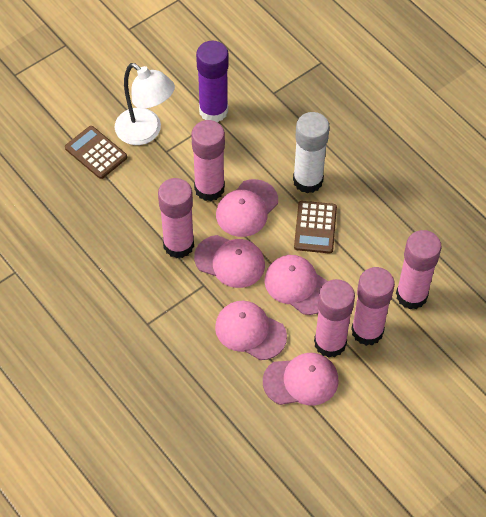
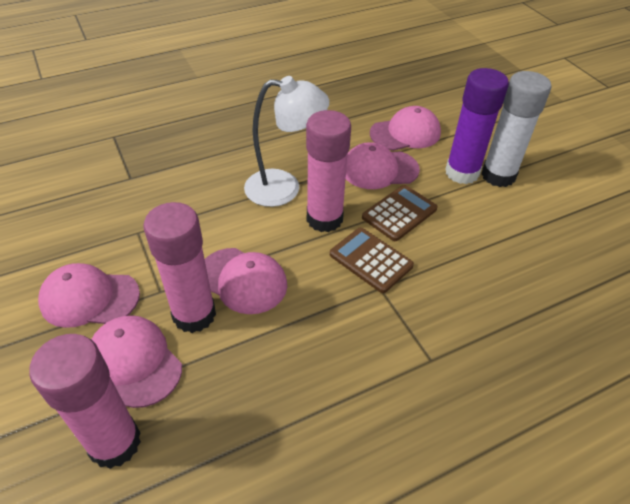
pink glue stick: [158,178,194,258] [191,120,225,201] [314,279,355,358] [351,267,395,346] [396,230,441,309] = 5 -> [29,334,141,469] [143,202,216,333] [306,110,351,232] = 3

